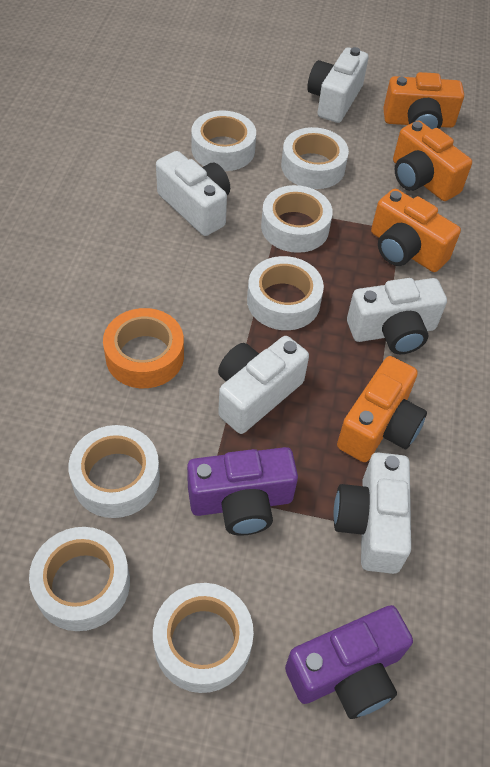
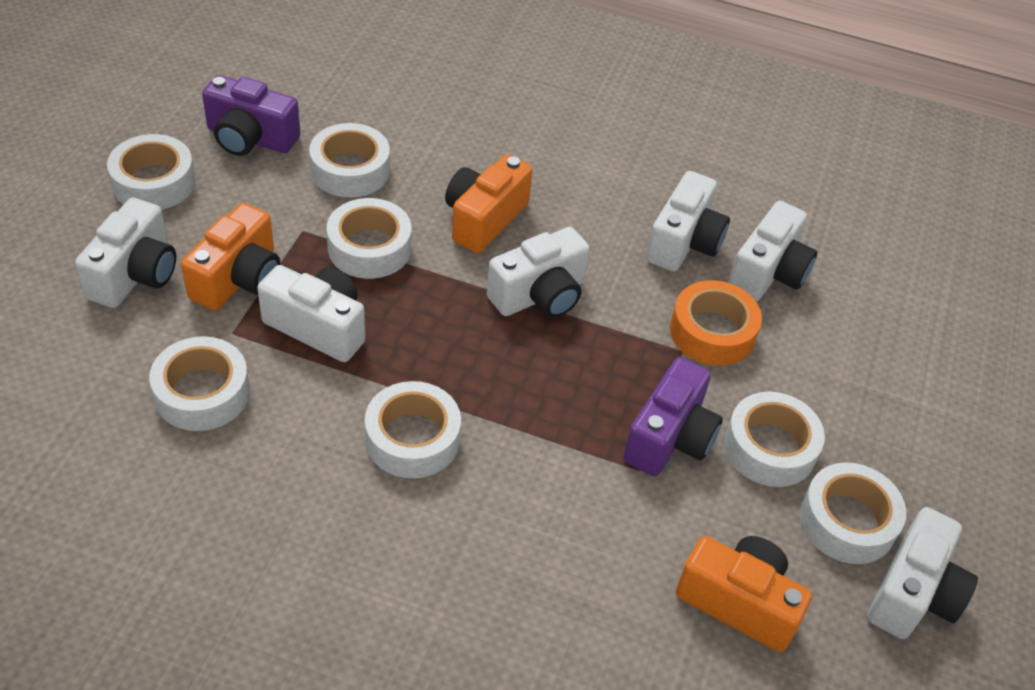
orange camera: [337,356,427,462] [371,189,461,272] [383,72,464,129] [393,121,472,201] = 4 -> [181,203,280,311] [445,154,533,253] [676,536,812,652] = 3
white camera: [156,151,230,236] [218,336,309,434] [307,47,368,123] [334,452,411,574] [347,278,447,354] = 5 -> [75,198,176,308] [257,265,365,362] [487,227,590,318] [646,171,730,272] [729,201,817,302] [867,507,978,639] = 6

